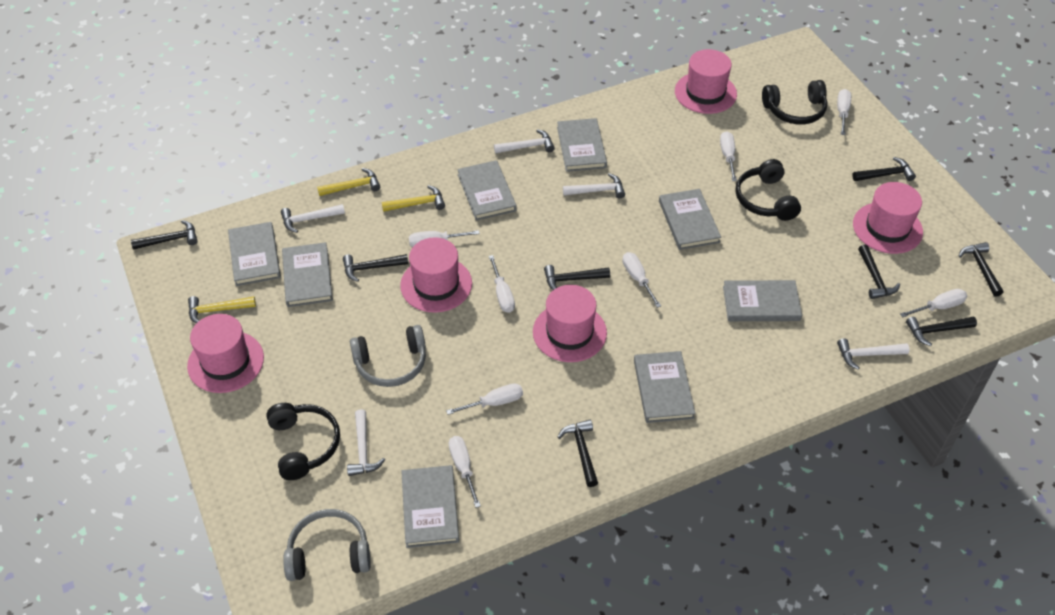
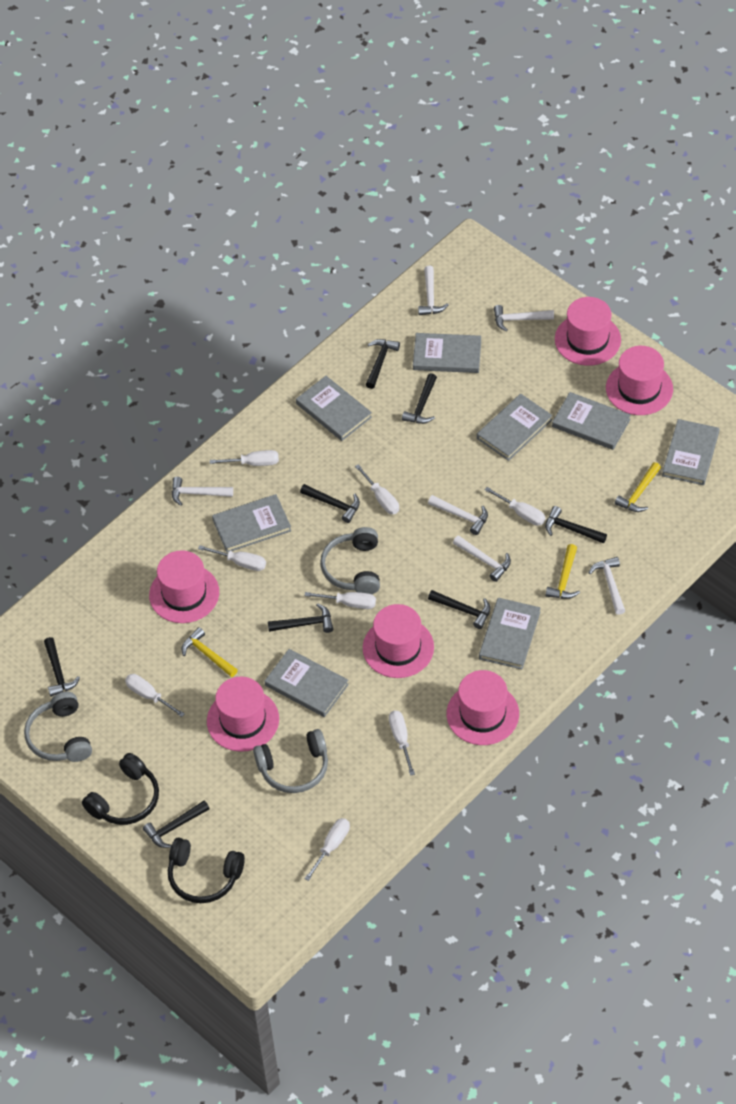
black headphones: [266,403,340,480] [735,159,801,221] [762,80,827,124] = 3 -> [82,753,159,825] [168,838,245,903] = 2
grey headphones: [283,509,371,581] [350,325,426,387] = 2 -> [24,692,92,762] [253,729,328,793] [320,527,380,594] = 3
pink hat: [187,314,264,393] [400,237,472,313] [533,285,607,362] [675,49,737,114] [853,182,923,254] = 5 -> [149,550,219,623] [207,677,279,752] [363,604,434,678] [447,670,519,745] [555,297,621,366] [606,346,673,415] = 6
white hammer: [281,204,345,233] [347,409,385,476] [494,129,555,154] [563,173,625,198] [837,338,909,369] = 5 -> [172,477,233,506] [418,266,449,315] [428,495,488,535] [453,535,511,582] [494,305,554,332] [588,557,625,615] = 6

